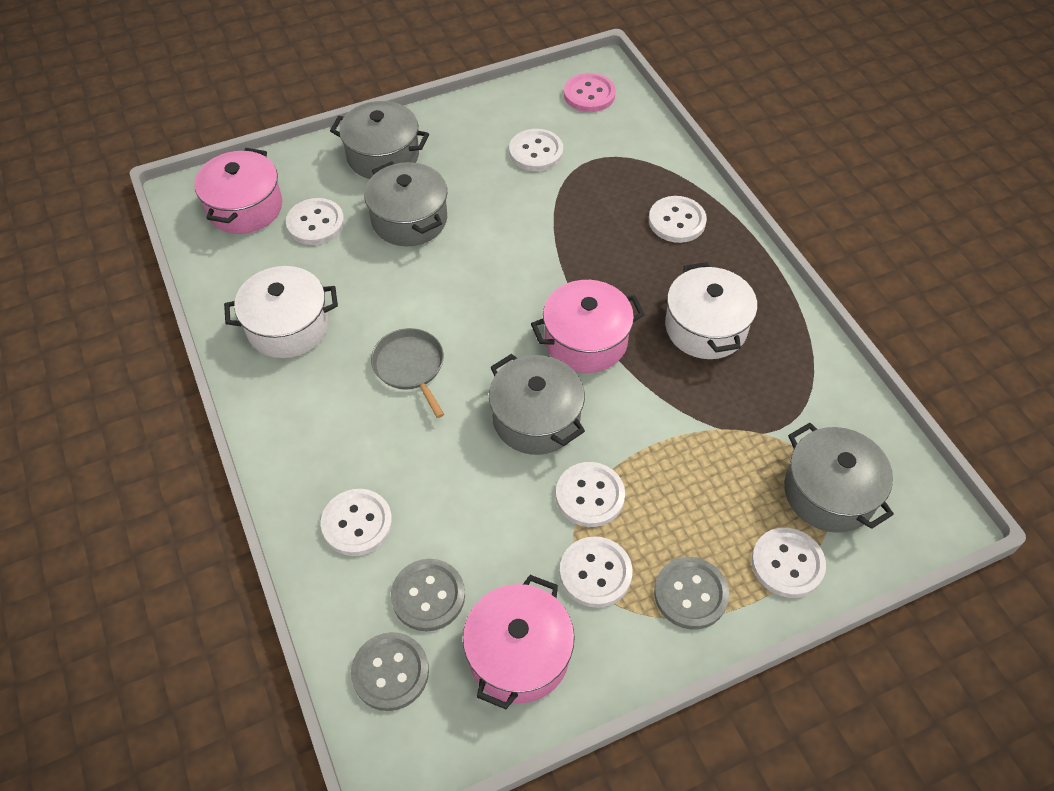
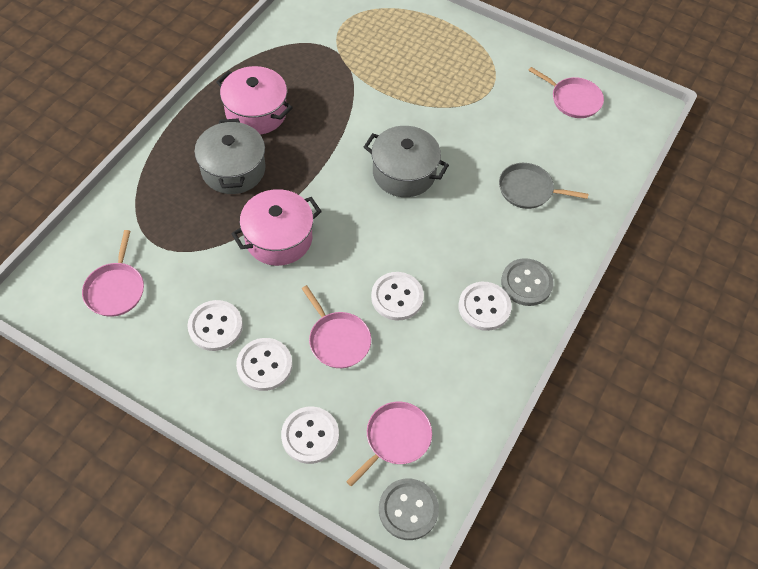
grey button: [351,632,429,711] [391,559,465,632] [654,557,729,629] = 3 -> [379,478,439,540] [501,258,554,306] = 2
grey pot: [330,101,429,179] [364,162,447,246] [489,354,585,455] [784,423,894,533] = 4 -> [194,119,266,194] [364,126,449,197] = 2
pink button: [564,73,616,112] = 1 -> none = 0
pink pan: none = 0 -> [82,230,144,317] [302,285,371,368] [346,402,432,487] [528,67,604,118] = 4
pink pot: [194,148,282,234] [463,575,575,709] [531,280,645,373] = 3 -> [216,66,293,135] [231,189,322,266] = 2
white button: [286,198,344,245] [321,489,392,556] [509,129,563,171] [556,462,625,527] [560,536,633,608] [649,196,707,243] [751,528,826,598] = 7 -> [187,300,243,351] [236,338,292,391] [281,407,339,464] [371,272,424,321] [458,282,512,331] = 5
white pot: [224,266,338,358] [665,262,758,359] = 2 -> none = 0

